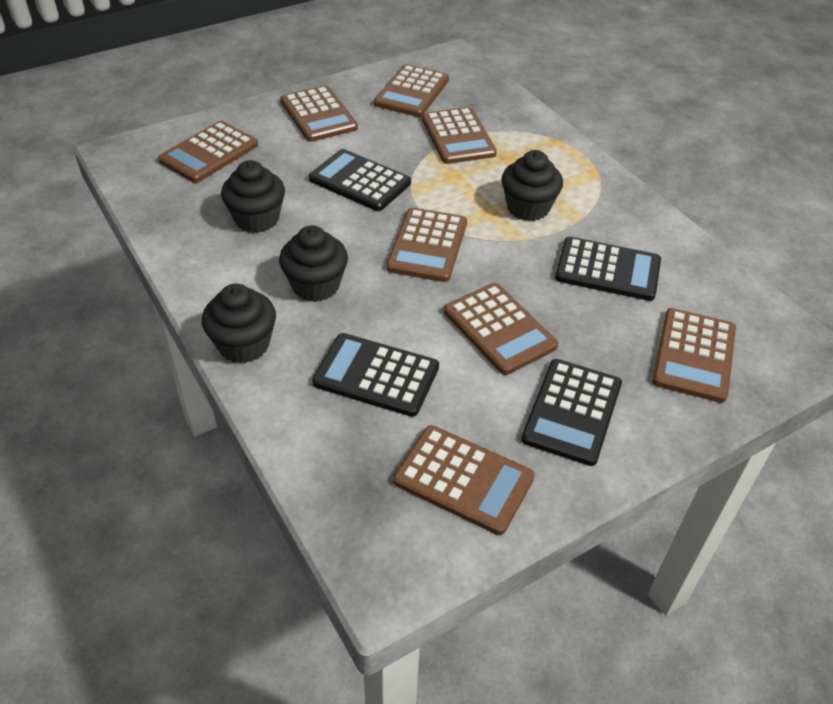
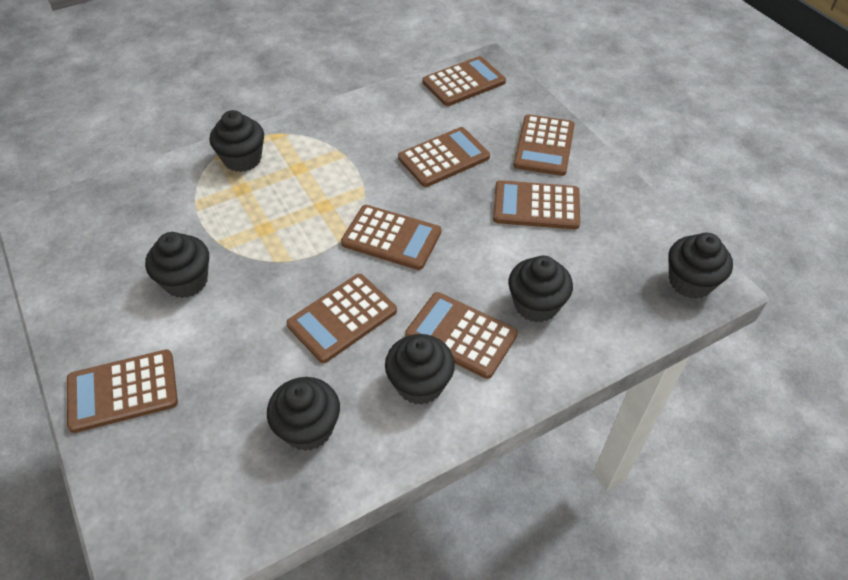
black calculator: [309,149,411,211] [312,333,439,417] [521,359,622,466] [555,237,661,301] = 4 -> none = 0
black cupcake: [202,284,276,363] [221,160,285,233] [279,225,348,302] [501,150,563,221] = 4 -> [145,232,209,298] [209,110,264,172] [267,377,340,451] [385,334,455,405] [508,255,573,323] [668,233,733,299] = 6

